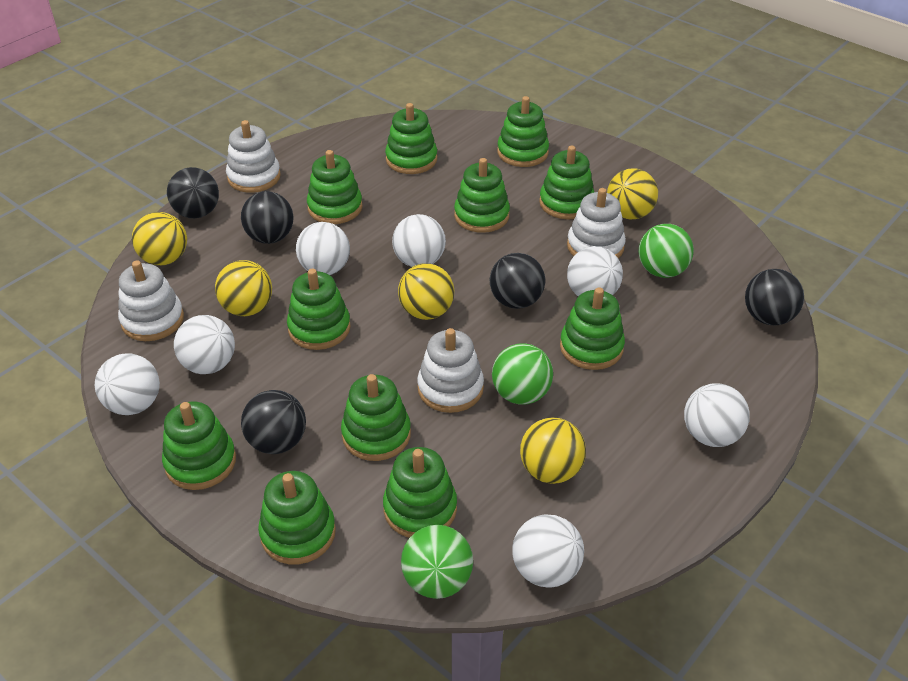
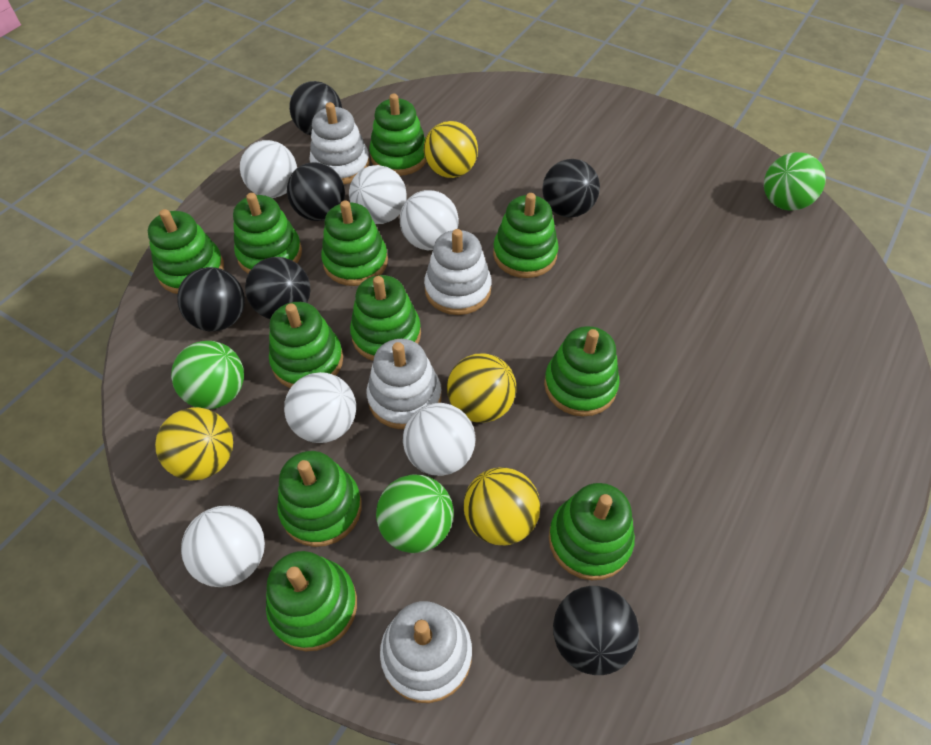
black ball: [167,167,219,218] [241,191,293,244] [241,390,306,454] [490,253,545,309] [745,269,804,326] = 5 -> [177,267,245,332] [245,257,311,319] [287,162,345,221] [289,81,342,135] [542,159,600,217] [553,586,639,675] = 6
white ball: [95,353,160,415] [174,315,235,374] [296,222,350,275] [392,214,446,267] [512,514,584,587] [567,246,623,296] [684,383,750,447] = 7 -> [181,506,265,587] [240,140,297,198] [284,372,356,443] [349,165,407,224] [400,190,459,250] [403,403,475,476] = 6
yellow ball: [132,212,187,265] [215,260,272,316] [398,263,454,320] [520,417,586,484] [607,168,658,220] = 5 -> [155,407,233,481] [424,121,478,178] [447,353,516,423] [464,467,541,545] = 4

